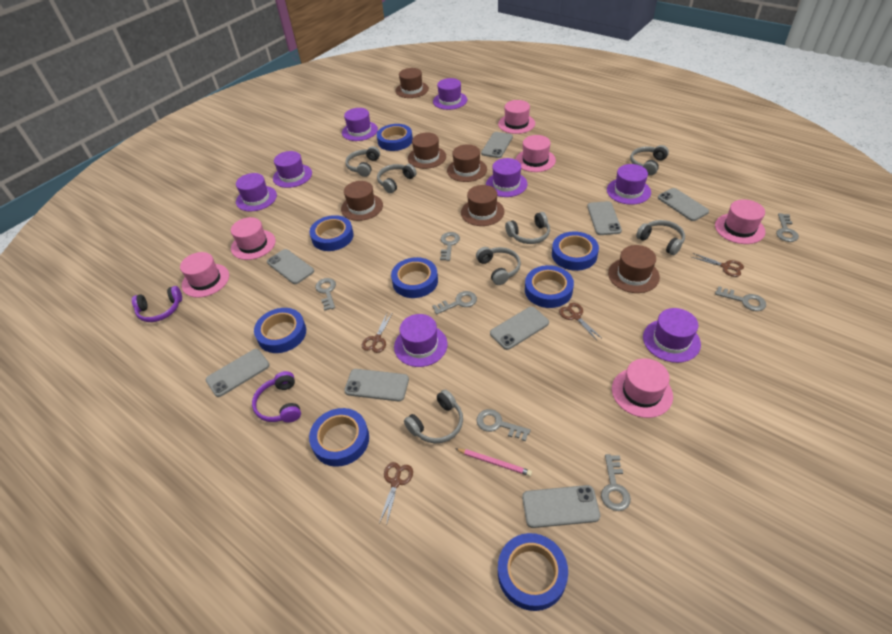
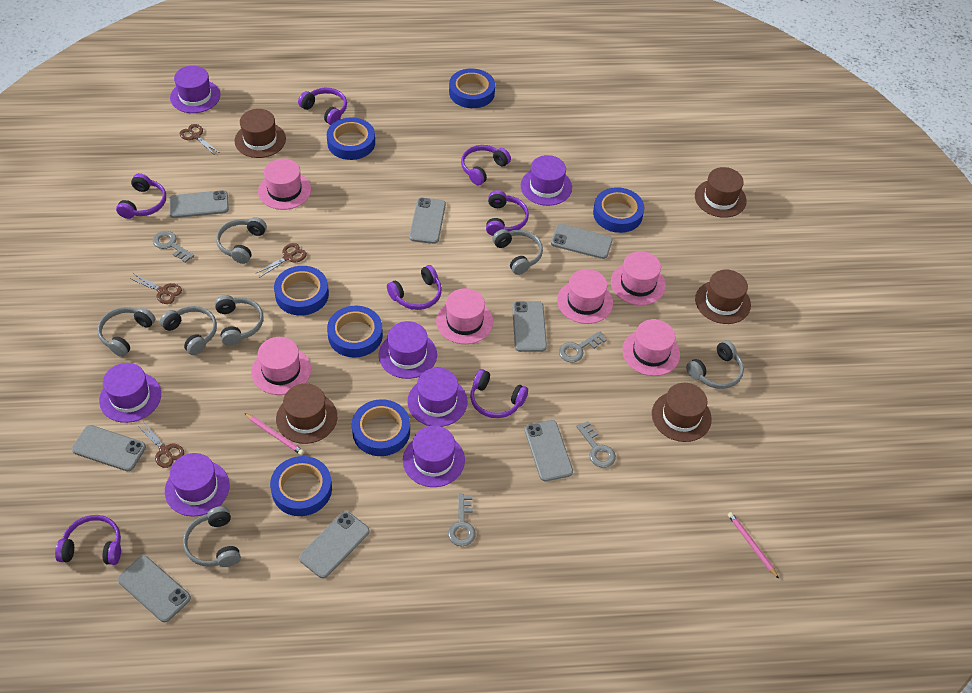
blue tape: [254,308,306,353] [309,215,354,251] [309,408,369,467] [377,124,413,151] [391,257,438,298] [498,533,568,611] [525,265,574,308] [552,231,599,271] = 8 -> [270,456,332,516] [274,266,329,316] [327,117,375,160] [327,306,383,358] [352,399,410,456] [449,68,495,108] [593,187,644,233] = 7
brown hat: [341,181,383,221] [395,68,429,98] [408,133,446,169] [447,144,487,182] [461,185,505,226] [608,245,660,293] = 6 -> [234,109,286,158] [276,383,337,444] [652,383,712,442] [695,167,747,218] [695,270,751,324] = 5
grey key: [315,278,336,311] [432,291,477,314] [440,232,460,261] [476,409,531,441] [601,454,631,511] [715,286,766,311] [776,213,799,242] = 7 -> [153,231,194,263] [448,494,476,546] [559,331,607,362] [576,421,616,468] = 4
pink pencil: [455,448,532,476] = 1 -> [244,413,304,455] [728,512,779,579] = 2
purple hat: [236,173,277,212] [273,151,312,188] [342,108,378,141] [394,314,448,367] [433,78,467,110] [486,158,528,197] [607,164,651,205] [643,308,701,363] = 8 -> [99,363,161,423] [165,453,230,517] [170,66,220,113] [379,321,437,379] [403,426,465,487] [407,368,468,427] [520,155,572,206] = 7
purple headphones: [132,286,182,322] [252,371,301,423] = 2 -> [55,515,121,565] [116,173,166,219] [298,88,347,125] [387,265,442,310] [461,145,511,185] [470,369,528,418] [486,190,529,236] = 7

